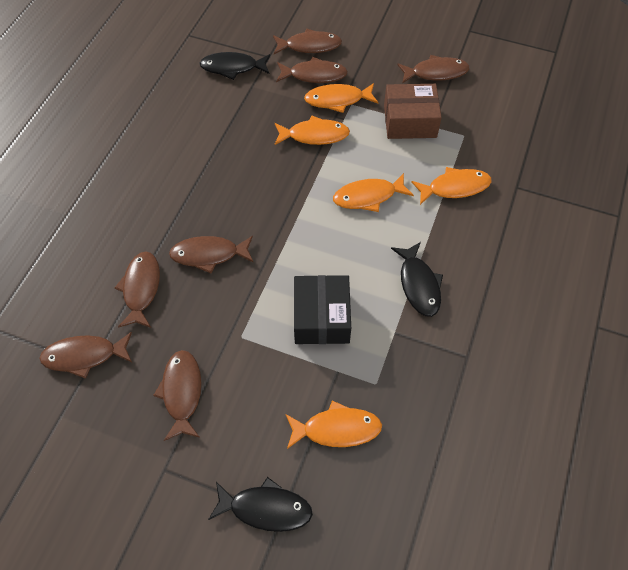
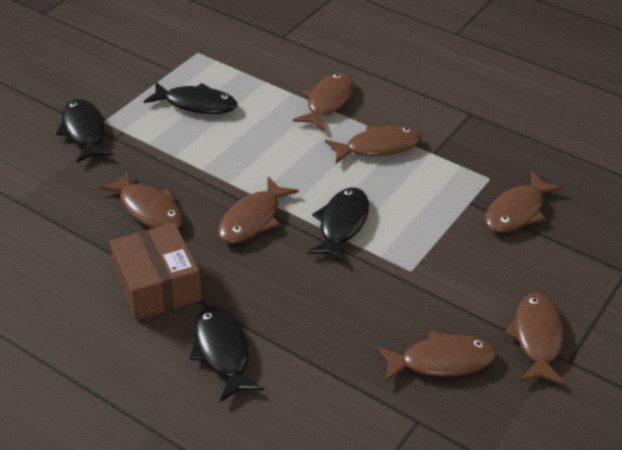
black box: [294,275,351,344] = 1 -> none = 0
black fish: [199,52,270,80] [208,477,313,532] [391,242,443,317] = 3 -> [56,99,113,162] [144,82,237,114] [189,306,264,402] [307,187,369,263] = 4
orange fish: [275,116,350,145] [285,401,382,449] [304,83,378,113] [333,173,414,212] [411,167,492,205] = 5 -> none = 0

